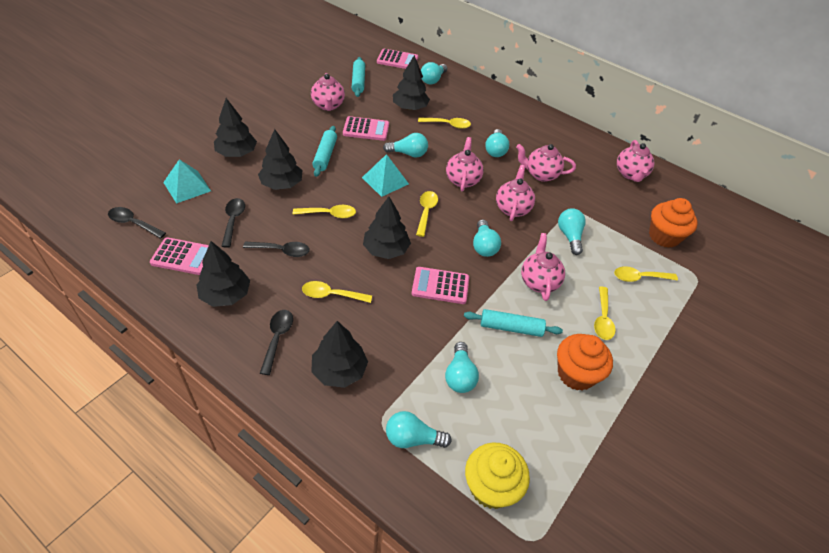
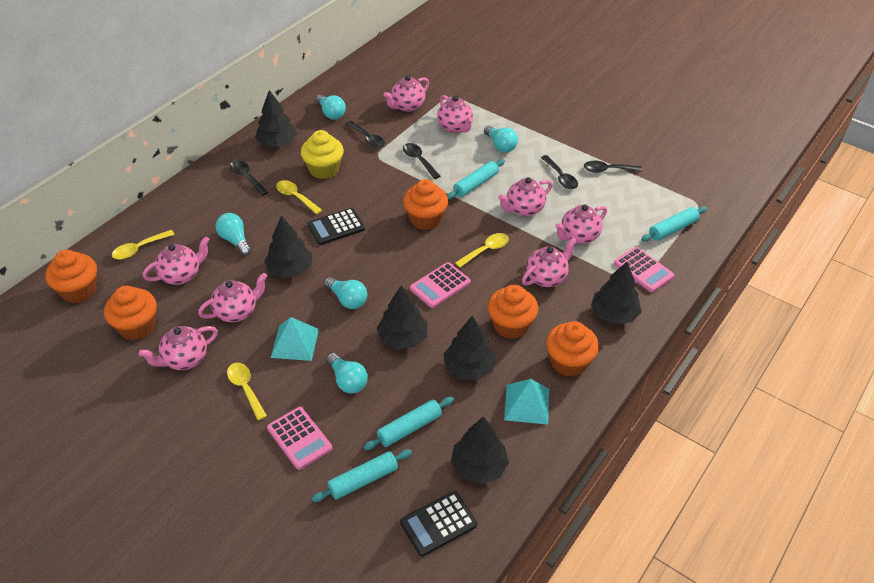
black calculator: none = 0 -> [307,208,365,245] [400,491,477,557] = 2
black spoon: [108,207,166,239] [221,198,245,248] [243,242,310,257] [260,310,293,375] = 4 -> [230,160,269,196] [346,121,385,148] [403,143,440,179] [541,155,578,189] [584,161,642,173] = 5
orange cupcake: [557,334,613,391] [649,198,698,248] = 2 -> [45,250,97,303] [104,286,157,340] [403,179,448,230] [488,285,538,339] [546,321,599,377] = 5
pink calculator: [150,237,209,275] [343,116,389,141] [377,49,418,69] [412,267,469,304] = 4 -> [267,407,332,470] [410,262,471,308] [614,247,674,293] = 3
pink teapot: [311,73,345,111] [446,137,484,192] [496,165,535,221] [516,144,576,182] [521,233,565,301] [617,140,654,182] = 6 -> [139,326,218,370] [143,236,210,285] [198,273,267,322] [384,75,429,112] [437,95,473,133] [498,177,552,216] [522,237,577,287] [555,204,607,244] = 8
turquoise light bulb: [383,133,428,157] [386,411,452,448] [421,62,447,85] [445,342,479,393] [473,220,501,257] [485,129,509,157] [558,208,586,255] = 7 -> [216,213,251,256] [316,95,346,119] [324,277,367,309] [326,353,368,394] [484,126,518,152] = 5
turquoise rolling pin: [312,126,337,177] [352,57,365,97] [464,309,563,337] = 3 -> [312,449,412,502] [364,397,454,450] [447,159,505,199] [641,207,707,241] = 4
yellow spoon: [293,205,356,218] [302,281,372,303] [416,191,438,237] [418,117,471,129] [594,286,615,340] [614,266,678,282] = 6 -> [112,230,175,259] [227,363,267,420] [276,180,322,214] [455,233,509,268] = 4

